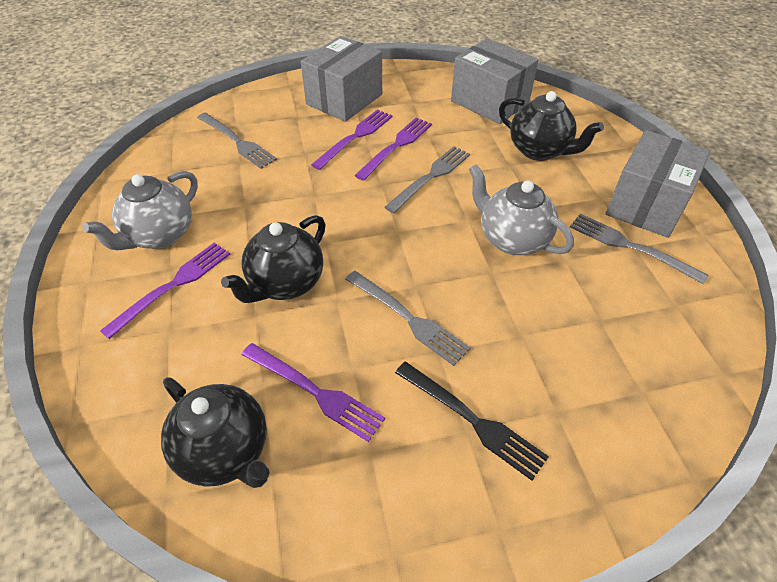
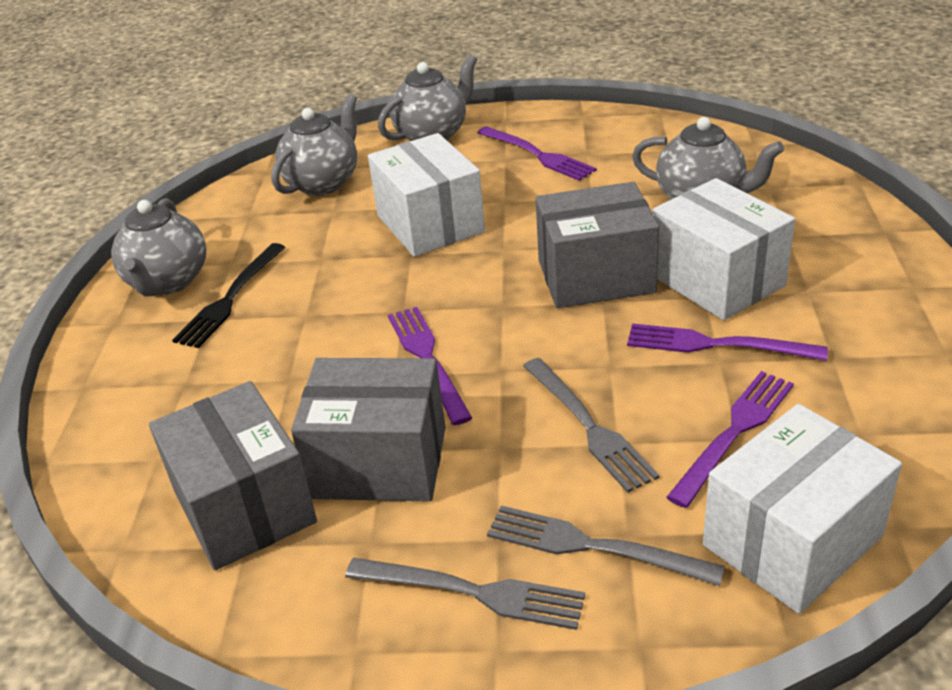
black teapot: [161,377,270,488] [221,215,326,303] [499,91,604,161] = 3 -> none = 0
grey fork: [197,113,277,169] [345,271,471,366] [384,146,470,213] [570,214,708,284] = 4 -> [345,558,585,630] [487,505,725,586] [523,358,660,493] = 3
grey teapot: [83,171,198,250] [469,164,574,255] = 2 -> [111,198,206,297] [271,94,357,196] [378,54,477,141] [632,117,784,199] = 4
white box: none = 0 -> [368,133,485,257] [652,178,795,320] [703,404,902,614] = 3

